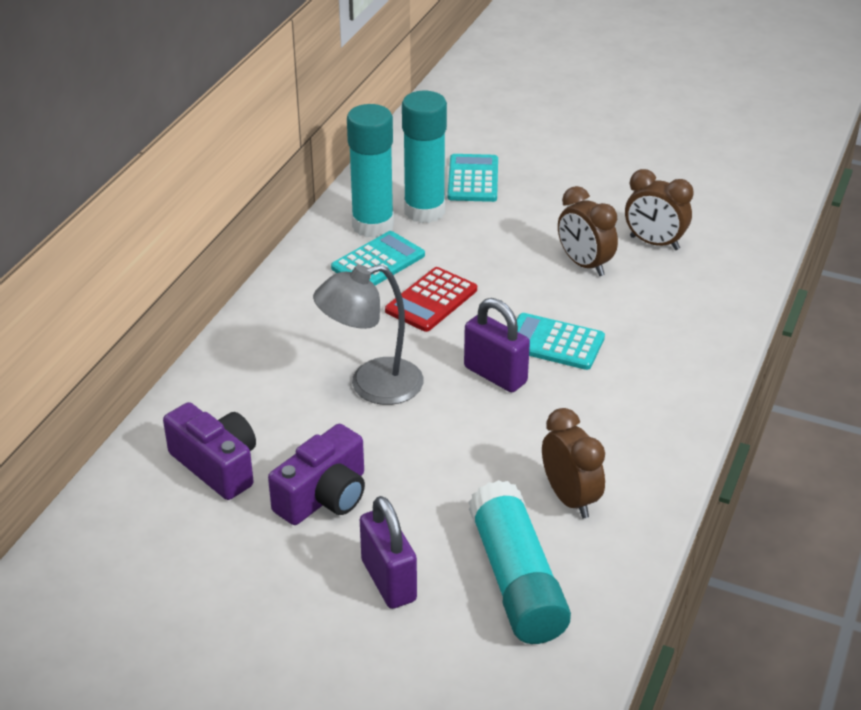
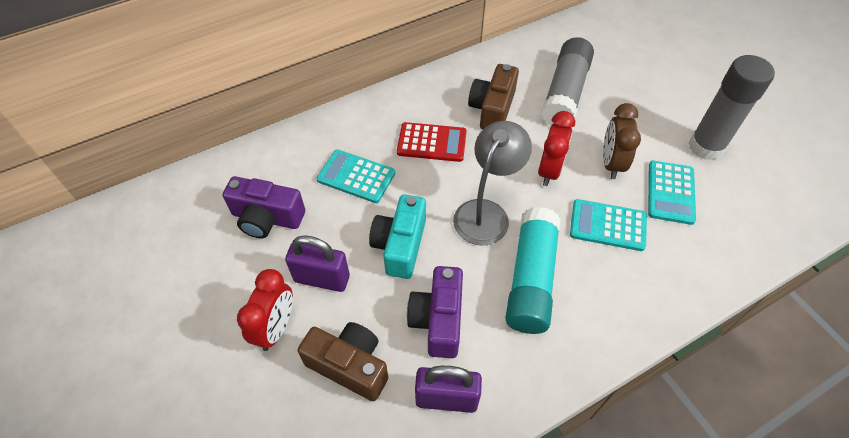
brown camera: none = 0 -> [298,322,388,401] [468,64,519,129] = 2
brown clock: [542,408,605,518] [558,186,618,276] [625,169,694,250] = 3 -> [603,103,641,179] = 1
grey glue stick: none = 0 -> [541,37,594,126] [689,55,775,160] = 2
red clock: none = 0 -> [237,269,293,351] [538,111,575,186] = 2
turquoise camera: none = 0 -> [369,194,426,279] = 1
turquoise glue stick: [347,104,394,238] [402,91,447,223] [469,480,571,644] = 3 -> [505,207,561,334] = 1

